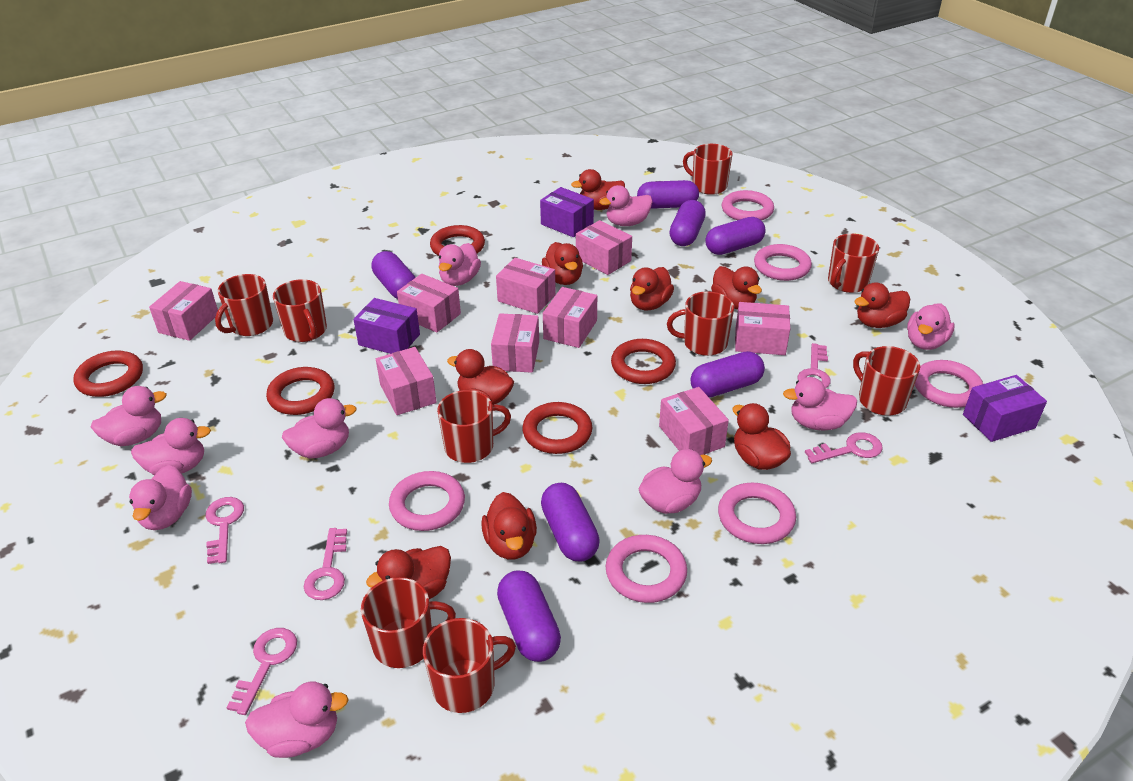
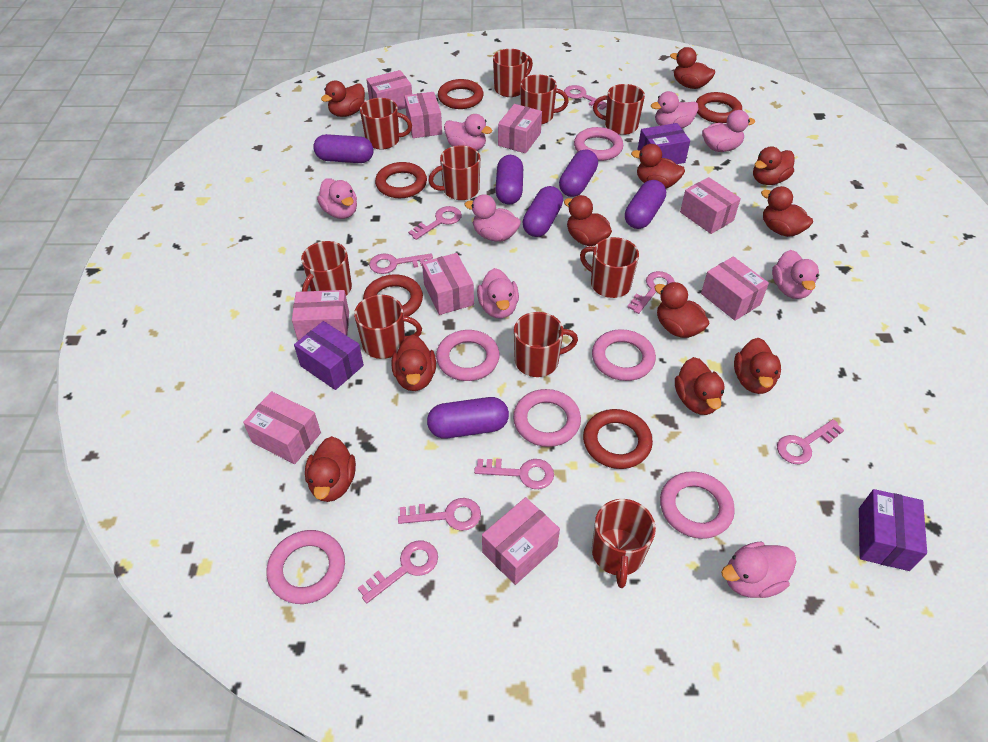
pink duck: [91,386,167,446] [129,465,192,530] [131,418,211,475] [245,681,349,758] [282,398,357,458] [439,243,481,286] [599,185,653,226] [638,449,712,514] [783,377,857,430] [907,303,955,350] = 10 -> [317,178,357,219] [444,114,492,151] [465,194,521,242] [477,268,519,319] [651,91,699,128] [702,110,755,152] [721,542,796,598] [772,250,819,299] = 8
pink key: [205,497,244,564] [227,628,297,715] [304,528,347,600] [798,343,831,389] [805,432,883,463] = 5 -> [358,541,438,603] [369,253,433,274] [398,498,481,531] [408,206,462,240] [474,459,554,489] [564,85,607,110] [627,271,675,314] [777,419,844,464] = 8
purple capsule: [372,251,416,299] [497,571,561,662] [541,483,600,562] [637,180,699,209] [669,200,706,246] [691,351,765,397] [705,217,766,255] = 7 -> [313,134,374,163] [427,397,509,438] [495,155,523,205] [522,186,563,237] [559,149,598,197] [625,180,666,229] = 6
red duck: [366,546,451,599] [447,349,514,405] [481,492,537,559] [542,242,583,285] [571,169,625,210] [630,267,674,311] [711,266,762,309] [732,403,791,470] [854,282,910,328] = 9 -> [305,436,356,502] [321,81,365,117] [391,335,436,391] [564,195,612,246] [631,144,685,188] [654,282,710,338] [670,47,715,89] [675,357,725,415] [734,338,781,394] [753,146,794,185] [761,186,813,237] = 11
red mug: [215,274,273,336] [273,279,327,342] [361,577,456,668] [423,618,516,713] [437,390,511,463] [667,291,734,356] [683,144,732,195] [828,234,879,293] [853,346,920,416] = 9 -> [301,241,352,296] [354,295,422,359] [360,98,412,150] [428,145,480,200] [493,49,533,97] [514,312,578,377] [520,75,569,125] [580,237,639,298] [592,499,656,588] [593,84,645,135] = 10

